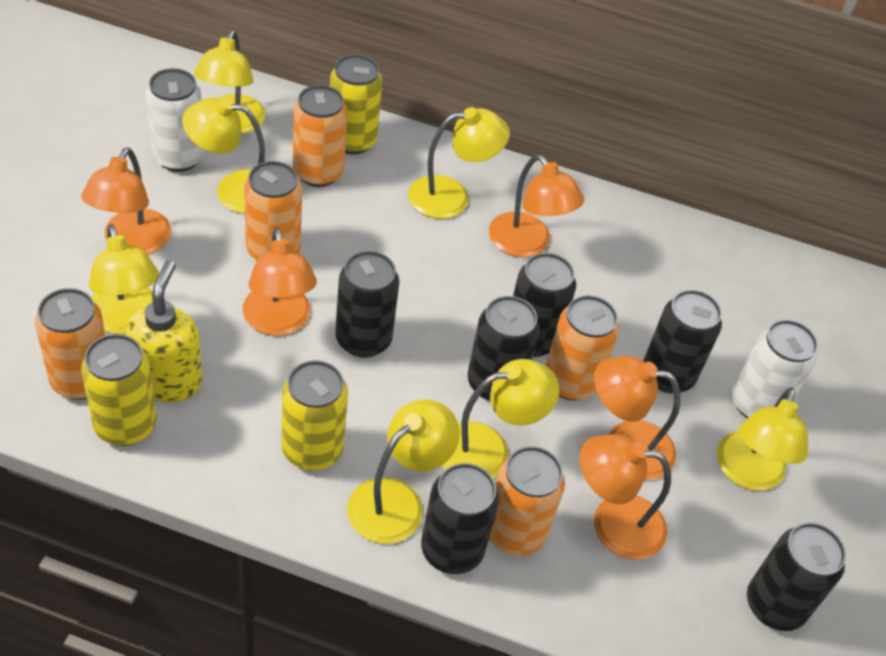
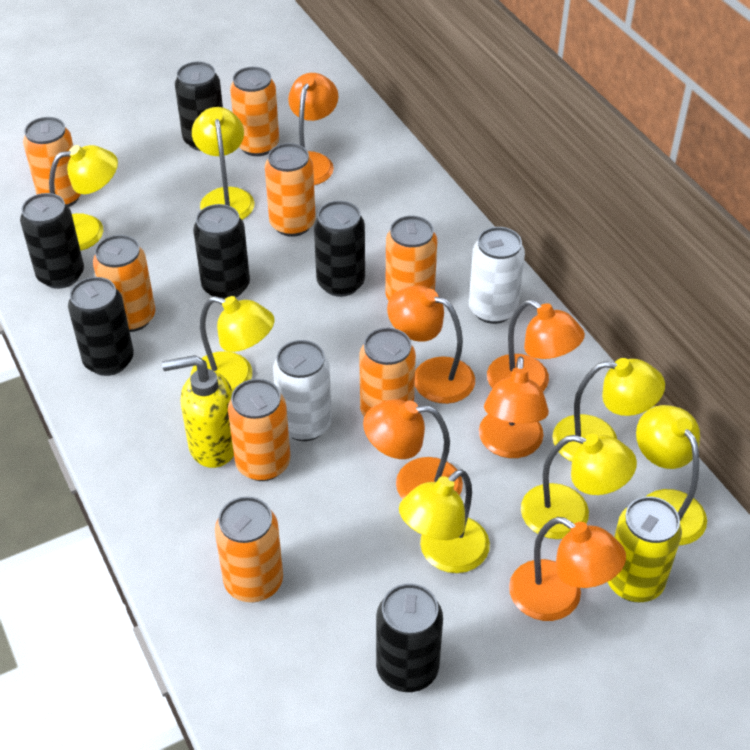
orange can: [35,288,105,400] [244,161,302,260] [293,85,348,187] [489,446,565,556] [545,295,619,401] = 5 -> [23,117,81,207] [93,235,155,332] [215,496,283,602] [228,379,290,481] [230,67,279,156] [265,143,316,237] [359,328,416,417] [385,216,437,300] = 8
orange lamp: [81,147,171,255] [243,228,317,336] [489,154,584,257] [580,434,671,560] [594,356,681,480] = 5 -> [288,73,338,185] [363,399,463,499] [387,286,475,404] [479,356,549,458] [487,300,585,391] [509,517,626,621] = 6
yellow can: [81,334,156,446] [282,360,348,471] [330,54,382,155] = 3 -> [608,496,682,602] = 1

